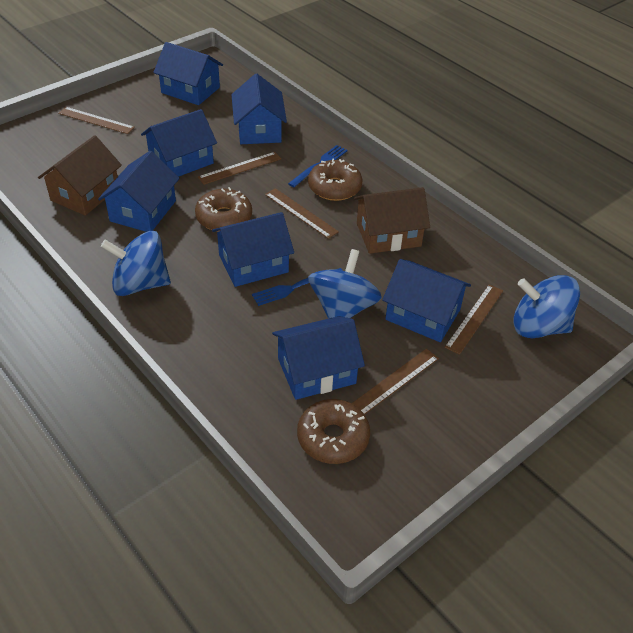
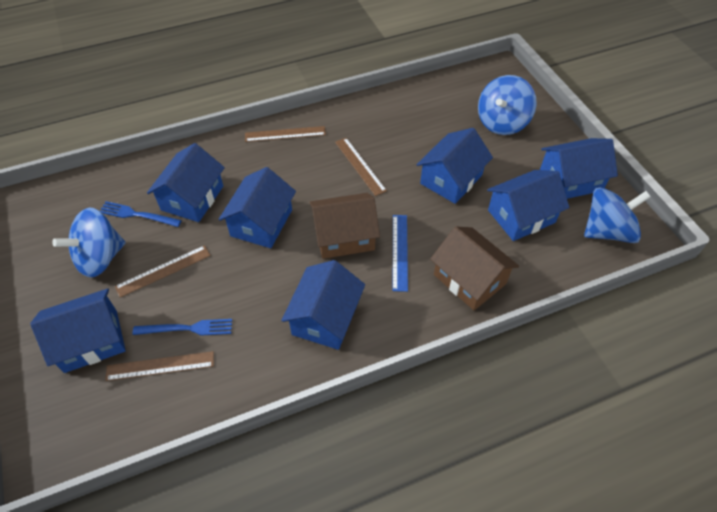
blue ruler: none = 0 -> [393,215,408,292] = 1
brown donut: [195,187,252,232] [297,399,370,464] [308,159,363,201] = 3 -> none = 0
brown ruler: [58,107,135,134] [198,152,281,185] [265,188,339,239] [352,348,439,415] [445,284,503,355] = 5 -> [105,351,214,381] [115,245,211,298] [245,126,326,142] [335,138,387,196] = 4

